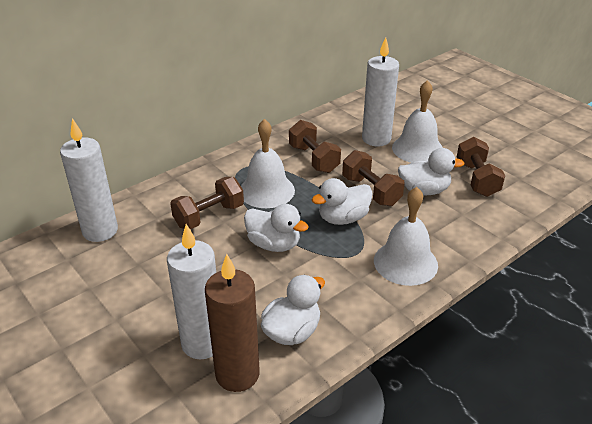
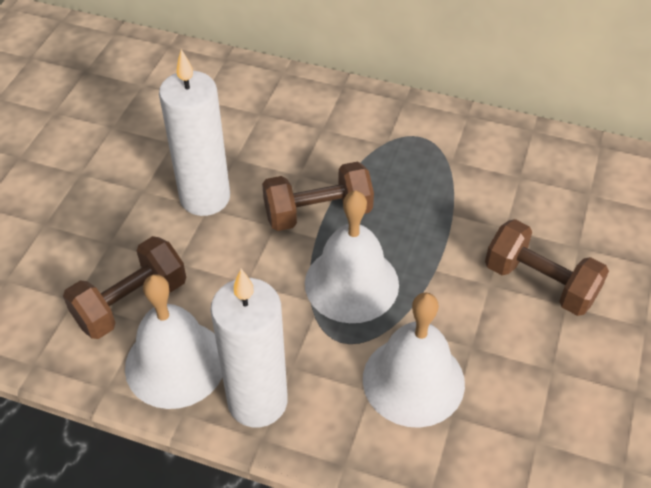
brown candle: [205,254,260,392] = 1 -> none = 0
brown dumbbell: [170,177,244,229] [289,120,341,173] [342,150,404,206] [456,137,505,197] = 4 -> [63,236,186,339] [262,162,374,231] [485,219,609,316] = 3
white candle: [60,118,118,242] [167,224,216,359] [362,37,399,146] = 3 -> [159,49,230,216] [210,269,288,428] = 2
white duck: [244,204,309,252] [261,275,325,345] [312,178,373,225] [398,148,464,195] = 4 -> none = 0

